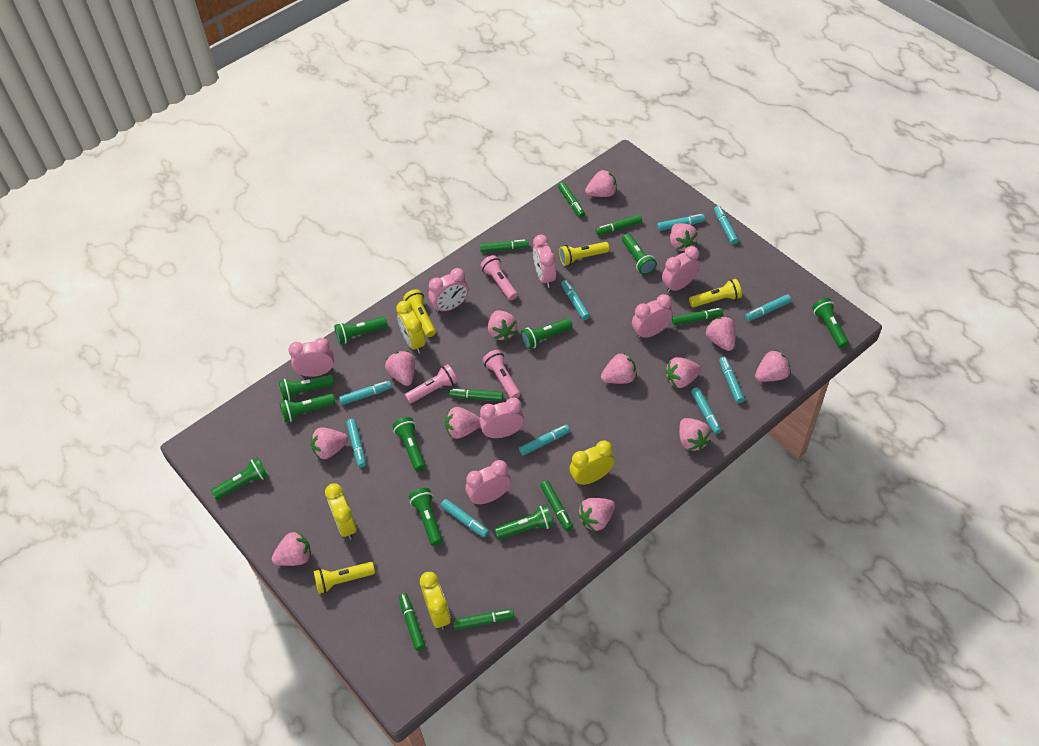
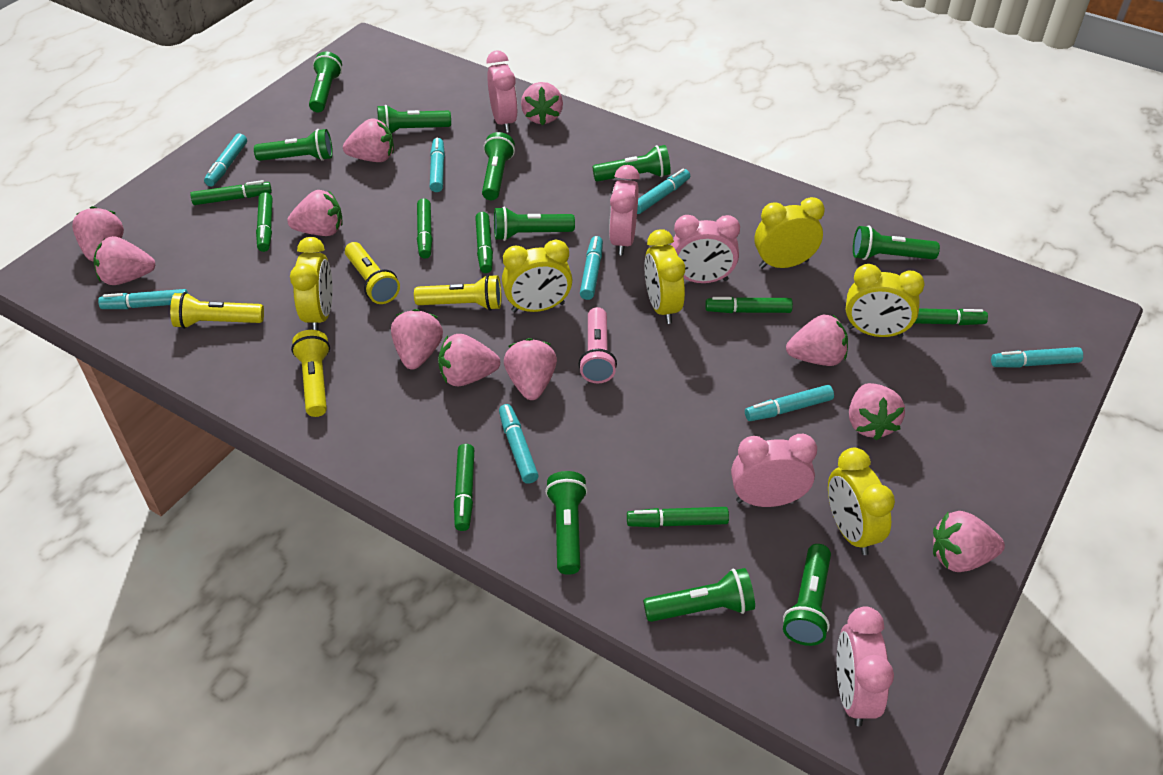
pink clock: [288,338,334,377] [428,268,469,313] [466,460,511,505] [479,398,524,438] [533,235,556,288] [632,294,673,339] [662,246,700,293] = 7 -> [486,50,518,133] [609,165,640,255] [671,215,740,283] [731,434,817,507] [837,606,894,726] = 5
pink flashlight: [405,364,458,404] [480,255,518,300] [483,350,520,398] = 3 -> [579,307,617,383] = 1
pink strawberry: [272,531,311,566] [311,427,348,459] [385,351,415,386] [445,407,480,439] [488,310,517,341] [578,498,615,531] [585,170,617,197] [601,353,637,384] [665,357,701,388] [670,223,698,251] [679,418,711,451] [705,316,736,351] [755,350,791,382] = 13 -> [72,206,124,262] [93,236,155,285] [287,190,343,236] [343,118,394,162] [391,309,443,370] [438,334,500,386] [504,338,557,400] [521,82,563,125] [786,314,848,366] [849,383,905,440] [933,511,1005,572] = 11
turquoise marker: [339,381,392,405] [346,419,366,468] [441,499,489,538] [519,425,570,456] [561,280,590,320] [657,214,705,231] [691,387,722,434] [714,206,739,245] [719,357,745,403] [745,294,791,321] = 10 -> [98,289,188,309] [204,133,247,186] [430,138,445,192] [499,404,539,484] [580,236,603,300] [637,169,690,214] [745,385,834,421] [991,347,1083,368] = 8
yellow clock: [325,483,357,540] [396,301,425,353] [420,572,451,630] [569,440,614,485] = 4 -> [290,237,333,330] [502,240,572,312] [644,229,685,324] [754,197,825,269] [828,448,895,555] [846,264,925,338] = 6

